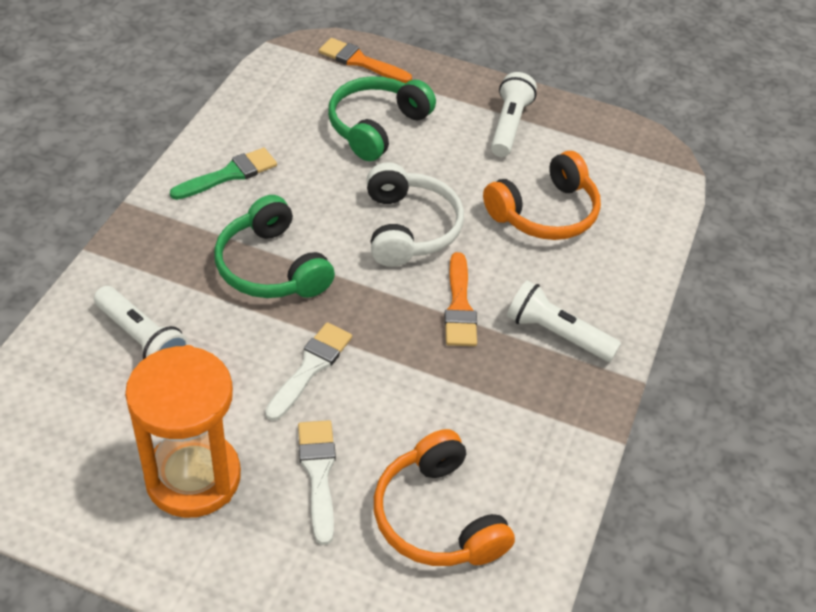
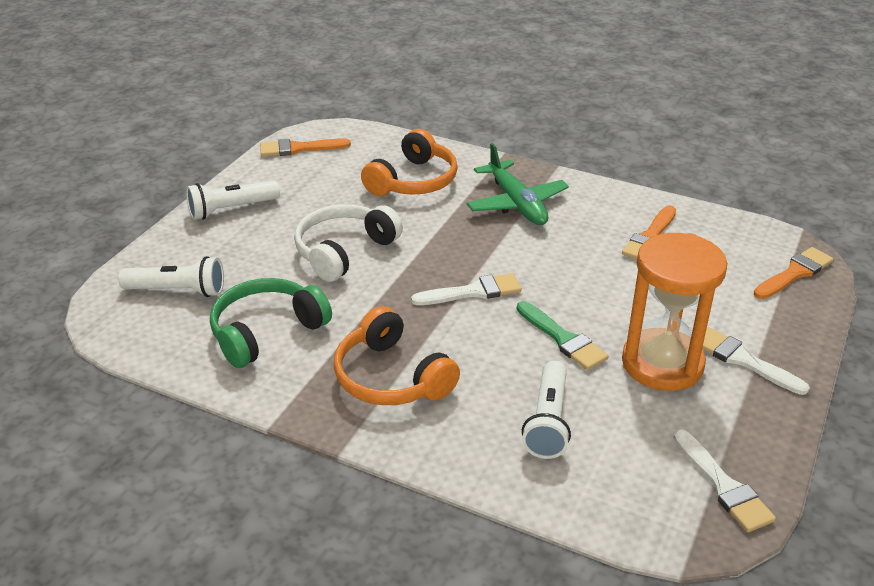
green headphones: [214,195,335,298] [328,76,436,161] = 2 -> [210,278,332,368] = 1
green plane: none = 0 -> [467,143,569,225] = 1
orange brush: [319,38,412,83] [444,252,477,346] = 2 -> [260,138,351,157] [622,205,676,259] [754,247,834,299] = 3
white brush: [265,322,352,421] [298,420,336,545] = 2 -> [411,273,522,305] [673,429,776,532] [702,327,810,395] = 3

